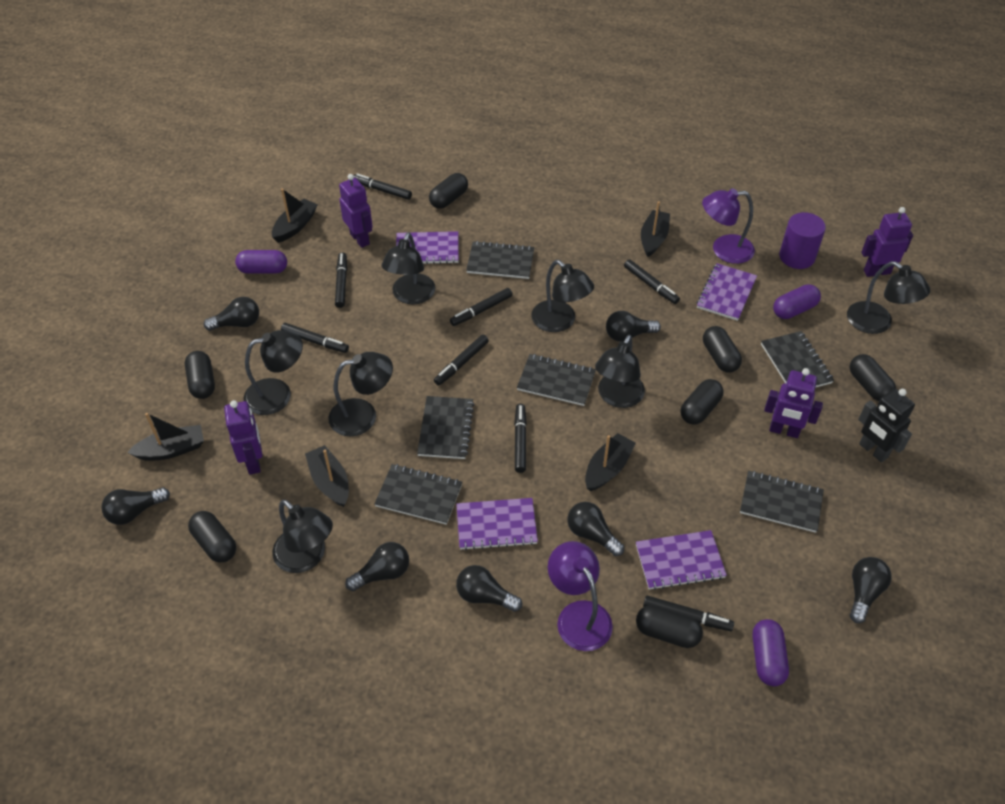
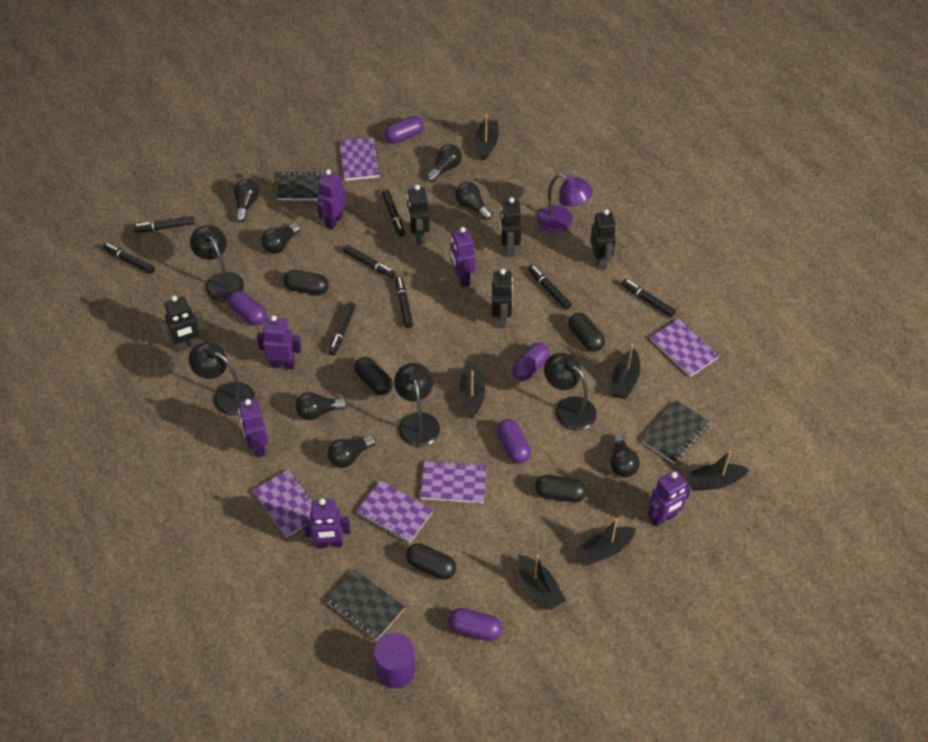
black boat: [127,413,204,461] [272,189,318,243] [305,445,349,507] [585,433,636,491] [641,201,670,257] = 5 -> [459,367,485,418] [475,114,498,161] [518,555,566,610] [576,519,636,565] [610,344,640,399] [686,451,749,491] = 6
black capsule: [185,351,215,399] [188,511,236,563] [429,173,468,209] [636,605,703,648] [681,379,724,425] [703,326,742,373] [850,354,896,401] = 7 -> [283,270,329,295] [354,357,393,395] [406,543,456,580] [535,475,587,502] [568,313,605,352] = 5
black lamp: [244,330,303,415] [272,500,333,573] [328,352,393,436] [382,232,435,304] [531,260,594,332] [595,335,645,408] [847,261,930,334] = 7 -> [189,342,255,415] [190,225,244,302] [394,363,440,447] [544,353,596,431] = 4
black notebook: [374,464,462,525] [417,396,474,459] [466,241,534,279] [517,354,596,406] [740,471,824,533] [761,331,834,388] = 6 -> [277,171,333,200] [325,569,405,641] [641,400,710,464] = 3
black robot: [858,389,915,462] = 1 -> [160,296,205,352] [407,185,430,245] [492,269,513,328] [500,197,521,257] [590,209,616,269] = 5
purple capsule: [235,250,287,274] [752,619,789,686] [773,284,821,319] = 3 -> [228,291,267,325] [385,116,424,144] [449,608,503,641] [497,419,531,464] [512,342,550,381] = 5
purple lamp: [548,541,613,651] [702,188,755,264] = 2 -> [537,174,593,233] = 1
purple notebook: [396,231,459,264] [456,498,538,550] [636,530,727,590] [697,263,757,321] = 4 -> [252,469,313,538] [340,137,381,181] [356,480,433,543] [420,460,487,503] [650,319,719,377] = 5
purple robot: [224,400,262,475] [339,174,373,248] [764,368,823,438] [861,207,913,277] = 4 -> [238,398,269,457] [257,315,302,369] [302,499,351,548] [317,169,346,230] [450,227,475,287] [648,470,691,527] = 6

